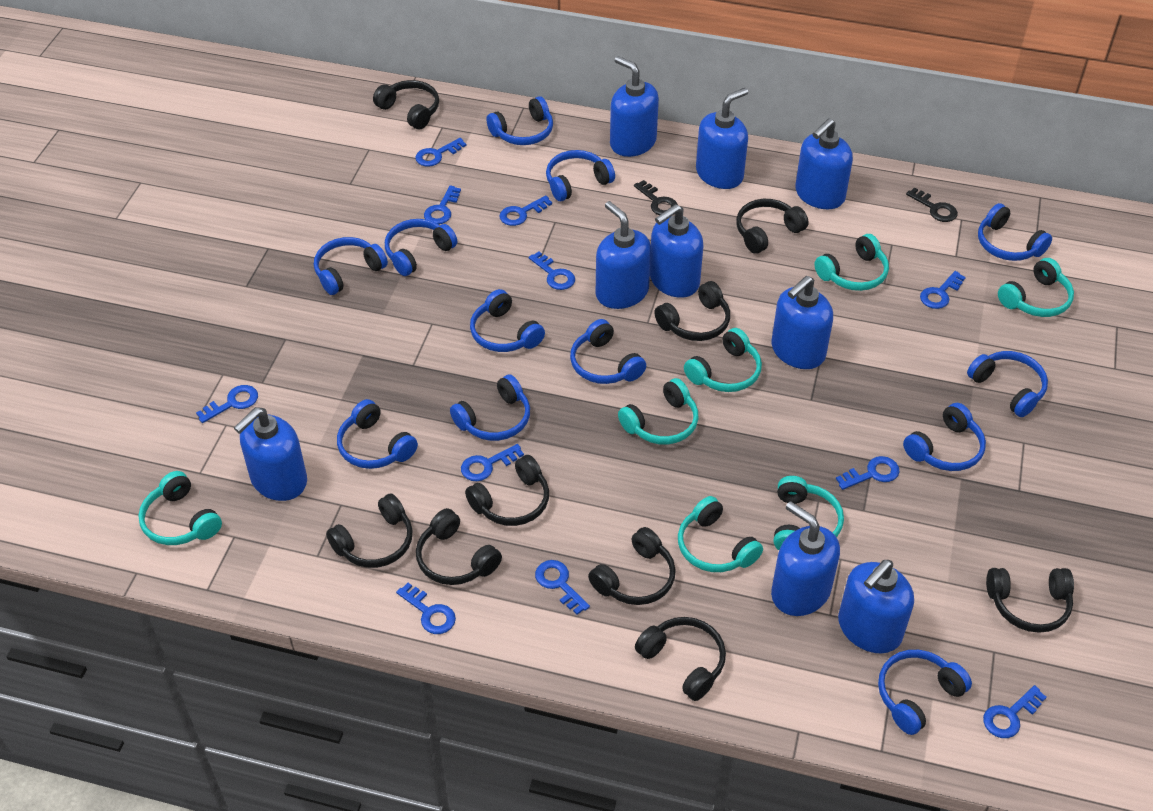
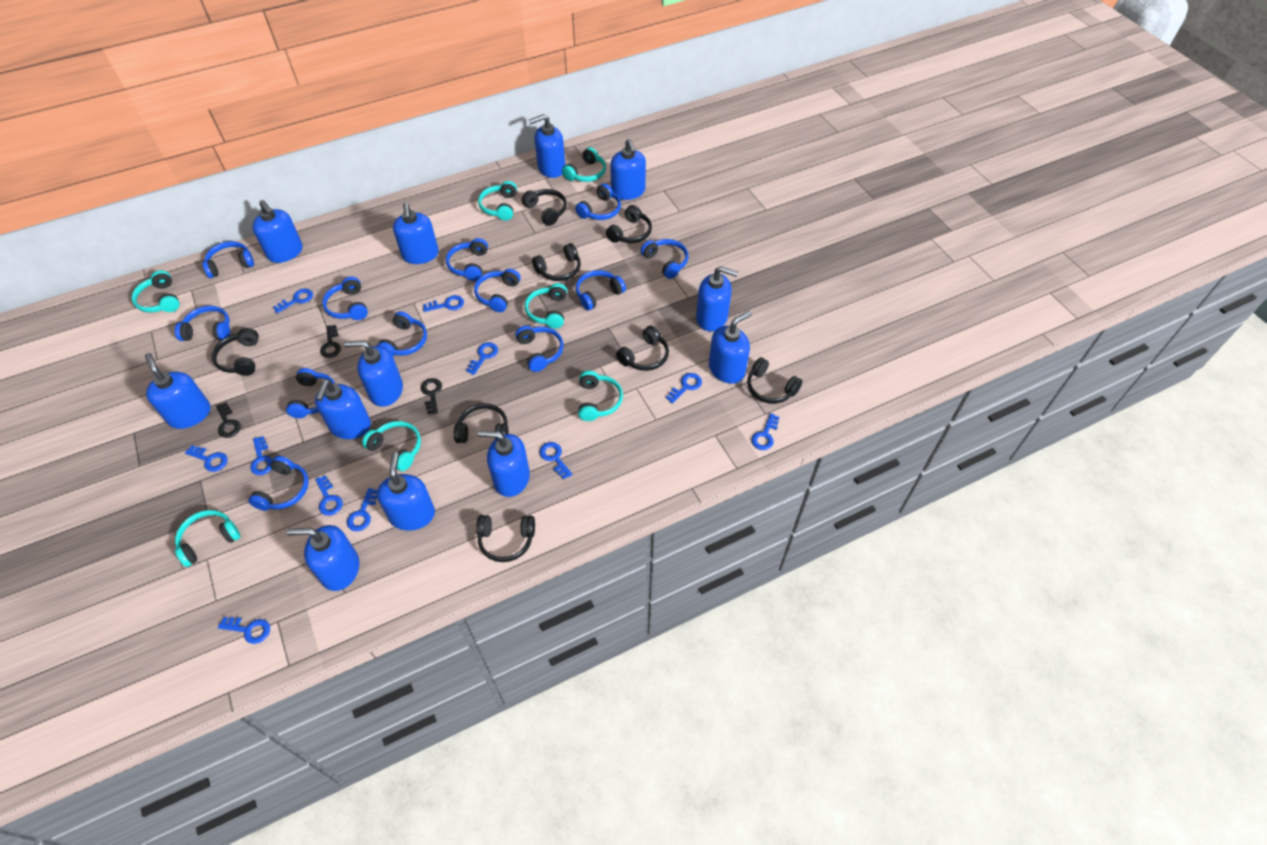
black headphones: [326,493,413,568] [373,80,439,130] [416,508,502,585] [465,455,549,526] [588,527,676,605] [635,617,726,701] [654,281,730,341] [736,199,808,254] [986,568,1074,633] = 9 -> [212,328,259,376] [454,403,509,443] [476,515,535,562] [521,189,567,226] [532,243,581,281] [606,205,652,243] [616,326,669,371] [747,357,802,404] = 8
black key: [634,180,678,215] [906,187,958,222] = 2 -> [216,402,241,438] [320,325,341,358] [421,378,442,414] = 3
blue soap dispenser: [234,407,307,501] [596,201,651,309] [610,56,659,157] [650,204,703,298] [696,88,748,189] [771,276,833,369] [771,501,840,616] [795,118,853,209] [838,560,914,653] = 9 -> [145,353,210,429] [252,200,303,263] [287,525,360,591] [315,379,371,439] [344,340,403,407] [377,452,435,531] [393,203,439,264] [477,430,530,497] [529,114,565,178] [610,139,646,200] [696,266,738,331] [709,311,752,384] = 12

